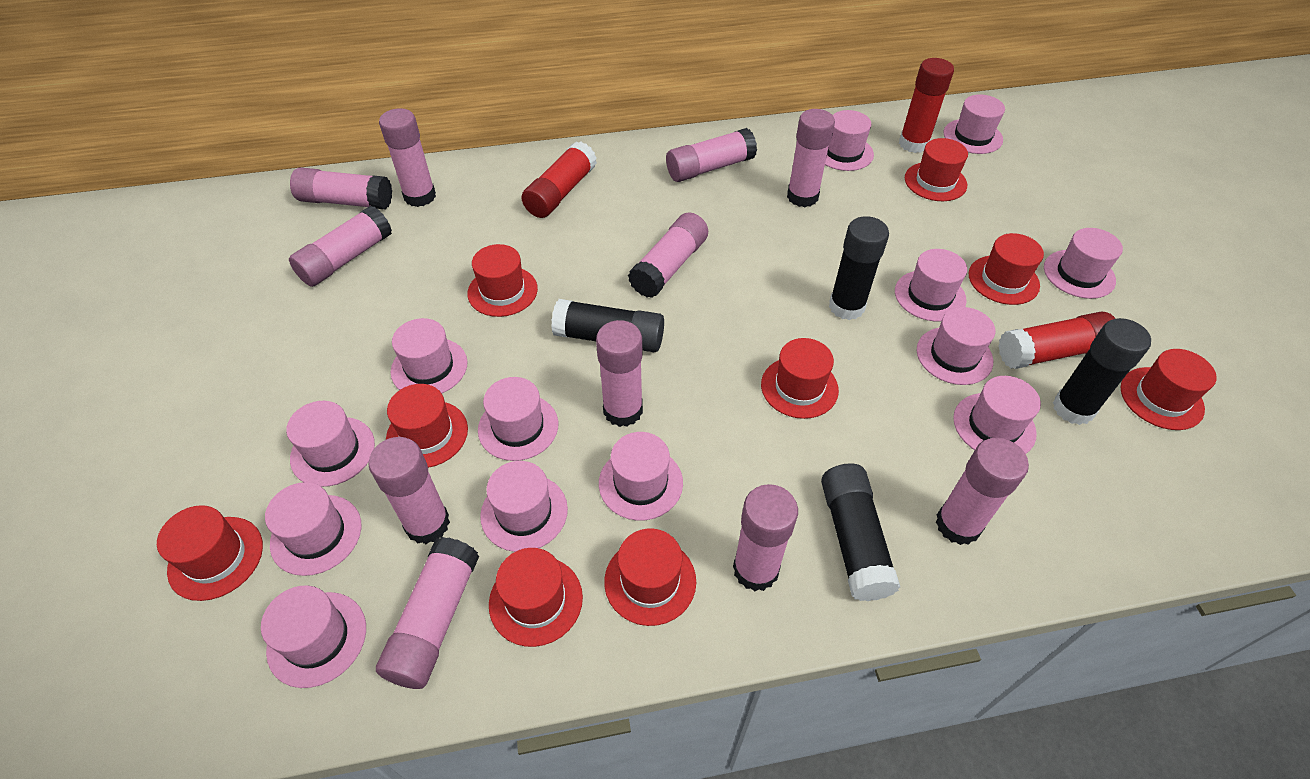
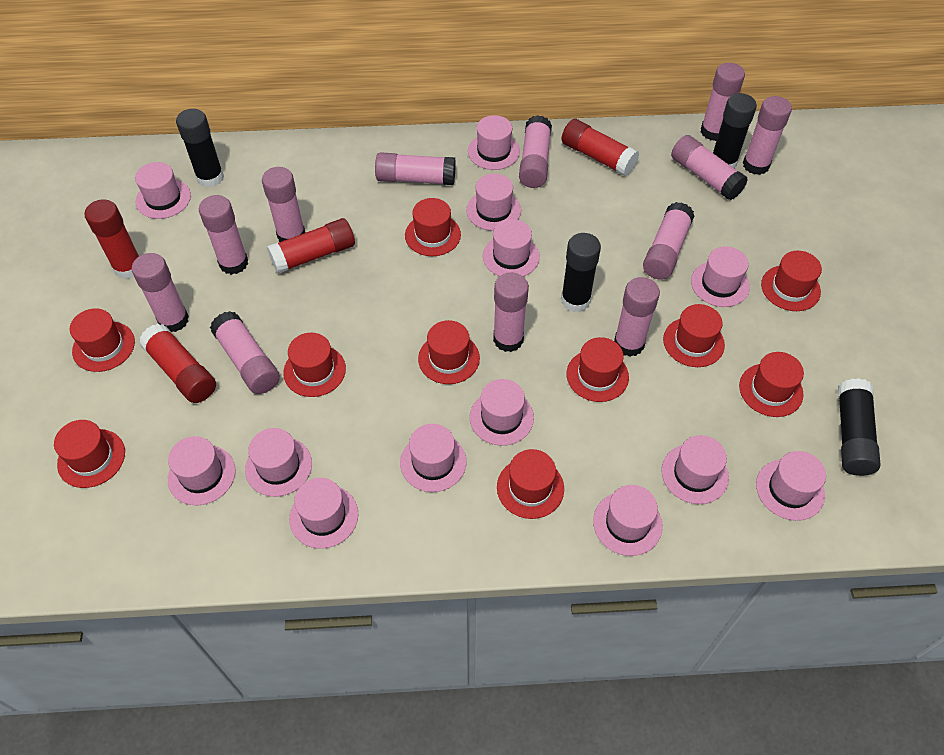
pink glue stick: [289,206,392,287] [290,167,392,210] [368,437,450,544] [376,537,479,689] [379,108,436,207] [596,320,643,427] [628,212,708,298] [666,128,757,182] [733,484,798,591] [787,109,835,207] [936,438,1029,545] = 11 -> [132,253,189,332] [199,195,248,275] [210,311,280,394] [262,167,306,242] [375,152,456,185] [493,273,529,352] [519,115,552,188] [614,277,660,357] [643,202,695,280] [671,135,748,200] [701,63,745,141] [743,96,792,175] = 12
red glue stick: [522,141,597,218] [899,58,954,153] [998,312,1116,369] = 3 -> [84,199,139,279] [139,324,216,403] [267,218,355,274] [562,119,639,176] = 4
red hat: [157,505,263,601] [386,384,468,468] [467,244,538,317] [489,548,583,647] [604,528,696,626] [761,338,839,419] [905,138,968,201] [969,233,1044,305] [1120,349,1217,430] = 9 -> [54,420,125,488] [70,309,135,372] [283,333,346,397] [405,198,461,256] [418,320,480,384] [497,449,564,519] [566,337,629,402] [663,304,725,367] [739,352,804,417] [761,251,822,311] = 10

